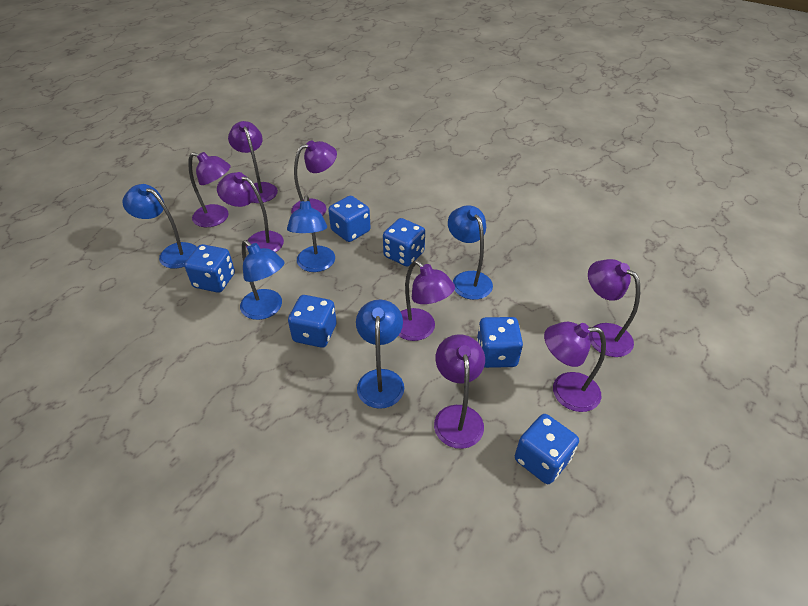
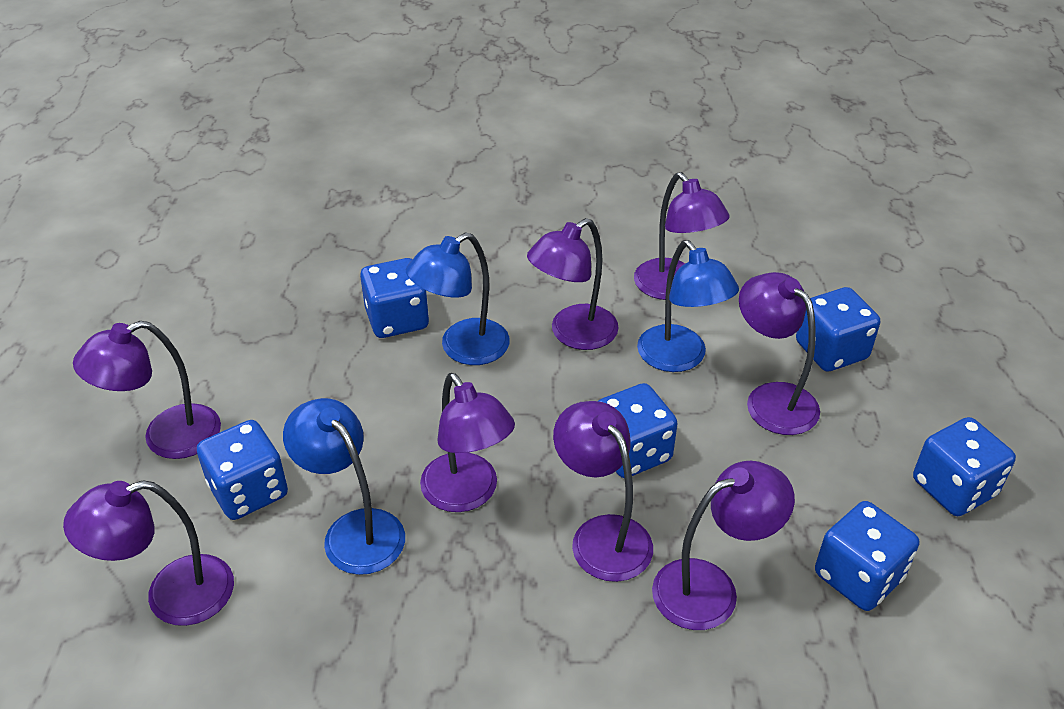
blue lamp: [122,184,197,269] [240,240,284,320] [287,195,335,272] [356,300,404,409] [448,205,493,300] = 5 -> [283,398,405,575] [406,232,510,365] [637,240,739,372] = 3

